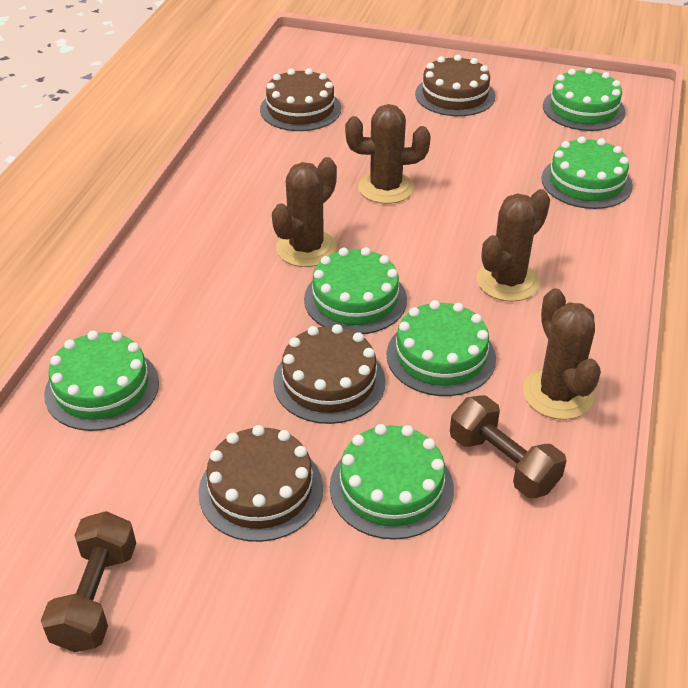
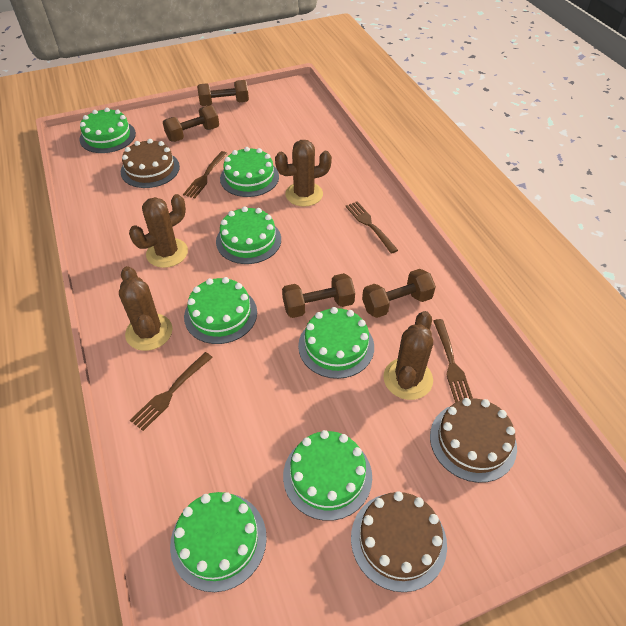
brown cake: [198,425,323,542] [260,68,341,131] [273,324,385,424] [415,55,495,116] = 4 -> [121,139,180,188] [351,491,447,592] [430,398,517,483] = 3
brown dumbbell: [41,511,136,652] [450,395,567,498] = 2 -> [163,105,219,142] [197,80,249,106] [282,273,355,318] [362,269,436,318] = 4
brown fork: none = 0 -> [130,352,213,431] [183,151,228,198] [345,201,398,254] [433,319,473,403] = 4
green cake: [44,331,159,431] [304,247,407,334] [330,424,454,540] [386,300,496,396] [541,136,633,209] [543,68,625,131] = 6 -> [79,108,136,153] [170,492,267,592] [184,277,257,344] [216,206,281,264] [220,147,279,197] [283,430,372,521] [298,307,374,379] = 7

